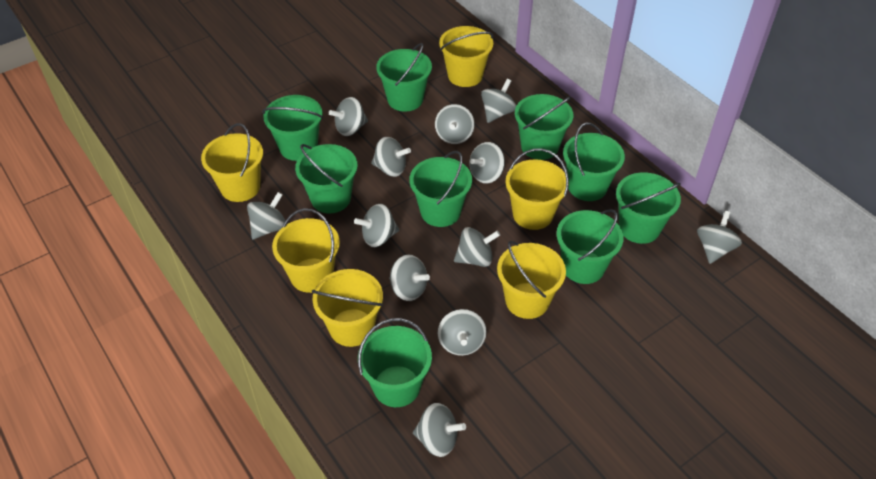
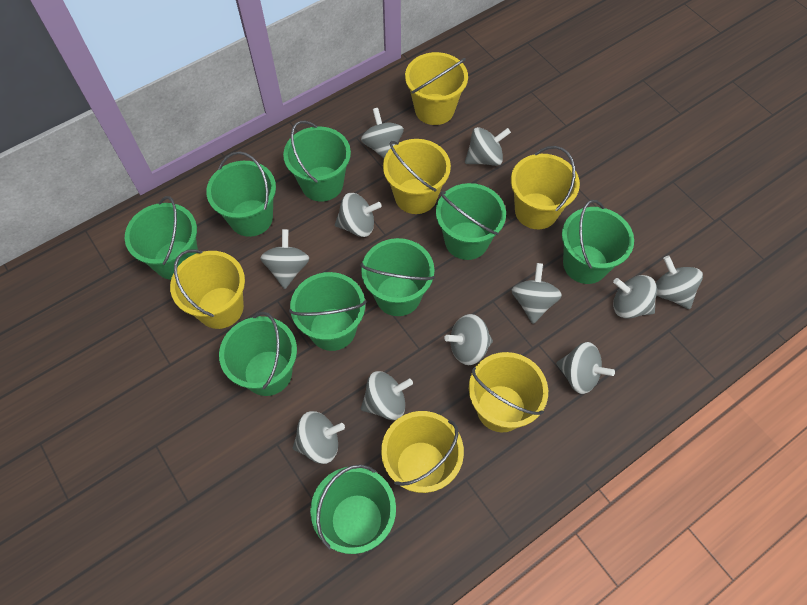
grey spinning top: [247,192,285,239] [329,97,368,136] [354,204,399,247] [371,137,411,177] [389,255,430,301] [413,403,466,457] [435,104,475,144] [438,309,487,356] [454,227,500,267] [469,142,505,184] [481,79,516,123] [697,211,742,264] = 12 -> [260,229,309,289] [293,411,345,464] [335,193,382,237] [361,108,404,158] [361,371,413,420] [444,314,493,365] [465,127,511,166] [512,263,562,324] [556,342,615,394] [613,275,657,319] [656,256,703,309] = 11

